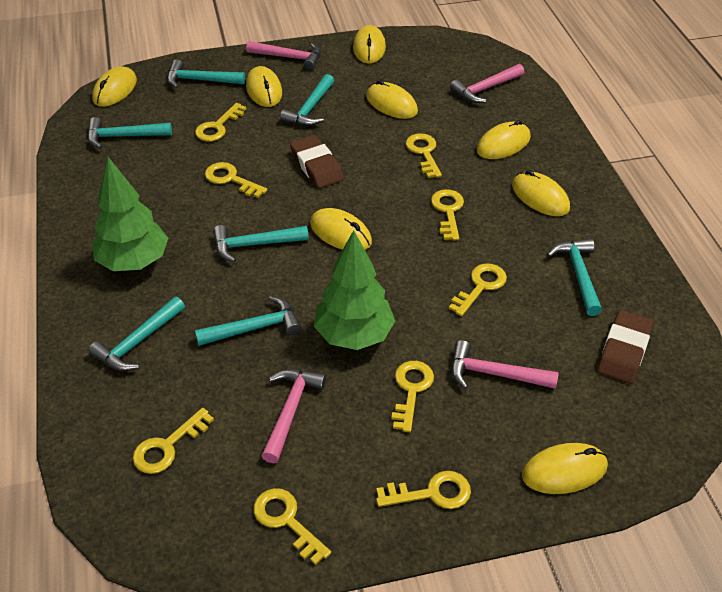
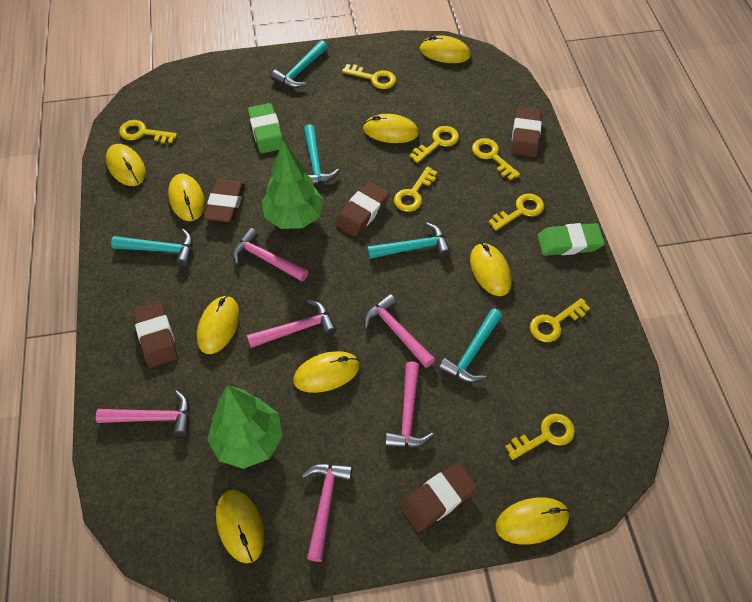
brown eraser: [290,135,344,188] [598,310,653,384] = 2 -> [133,301,178,368] [204,179,245,222] [335,182,390,237] [400,463,478,532] [511,107,542,157] = 5
green eraser: none = 0 -> [248,103,283,153] [538,223,605,256] = 2
pink hammer: [246,41,321,71] [262,369,326,463] [450,64,524,103] [451,340,559,389] = 4 -> [96,390,190,436] [232,228,308,282] [247,300,336,348] [302,463,352,562] [364,294,435,368] [385,361,434,448] = 6
turquoise hammer: [88,117,172,149] [88,296,185,371] [167,59,245,88] [195,296,302,346] [213,225,309,263] [280,74,334,126] [547,238,602,316] = 7 -> [111,229,193,266] [271,40,328,88] [304,124,340,185] [367,223,451,259] [439,308,502,383] = 5
yellow key: [133,408,214,474] [195,103,246,141] [205,162,267,198] [253,488,331,565] [376,471,471,509] [391,361,434,432] [406,133,442,178] [431,189,464,241] [449,263,507,316] = 9 -> [119,120,177,144] [342,64,396,89] [394,166,437,212] [410,126,459,163] [472,138,520,180] [489,193,544,231] [505,413,575,460] [530,298,590,342] = 8
yellow mouse: [92,66,137,107] [246,66,282,107] [310,208,372,250] [353,25,386,64] [366,80,418,119] [477,120,531,159] [512,170,570,216] [522,443,608,494] = 8 -> [106,144,146,186] [168,174,205,221] [197,295,240,354] [216,490,264,563] [293,351,360,393] [363,114,419,143] [420,35,471,63] [470,243,512,296] [495,497,569,545] = 9

